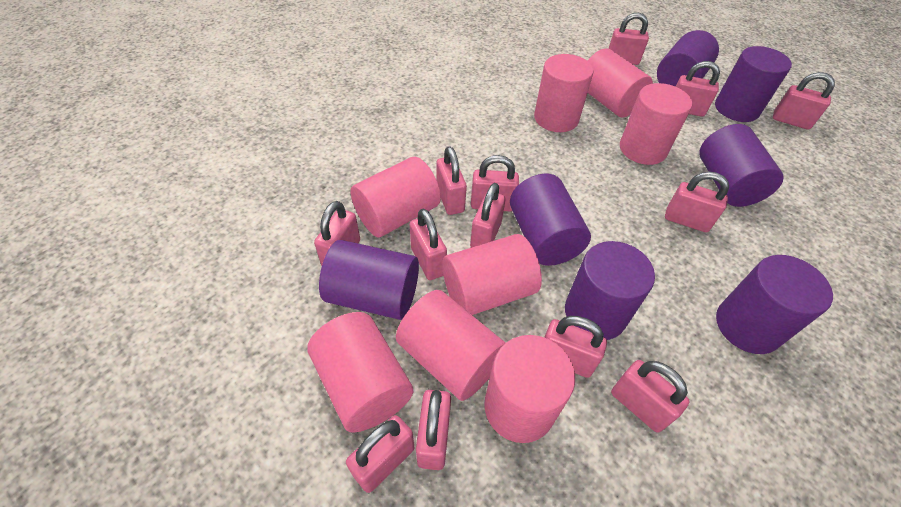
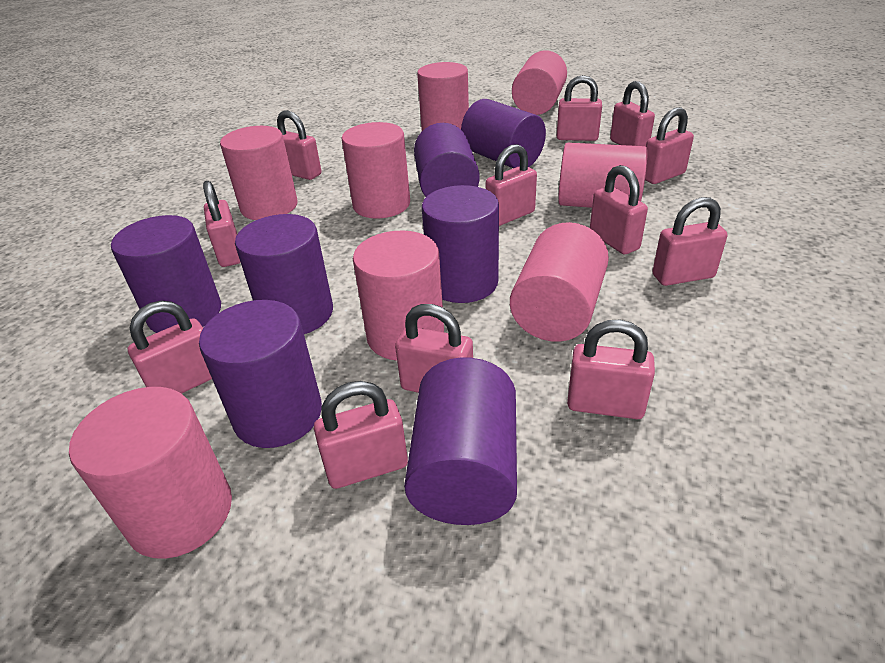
pink padlock: [314,201,360,266] [346,415,414,493] [409,209,447,280] [416,390,451,470] [436,146,467,215] [470,183,505,248] [471,155,519,211] [544,316,607,378] [608,13,649,65] [611,360,690,433] [665,172,729,232] [676,61,720,117] [773,72,835,130] = 13 -> [128,301,212,394] [203,181,241,267] [277,110,321,180] [314,381,408,489] [395,304,473,393] [486,144,537,226] [557,75,602,141] [567,320,655,419] [590,165,648,254] [610,81,655,147] [645,107,694,184] [653,197,727,286] = 12

